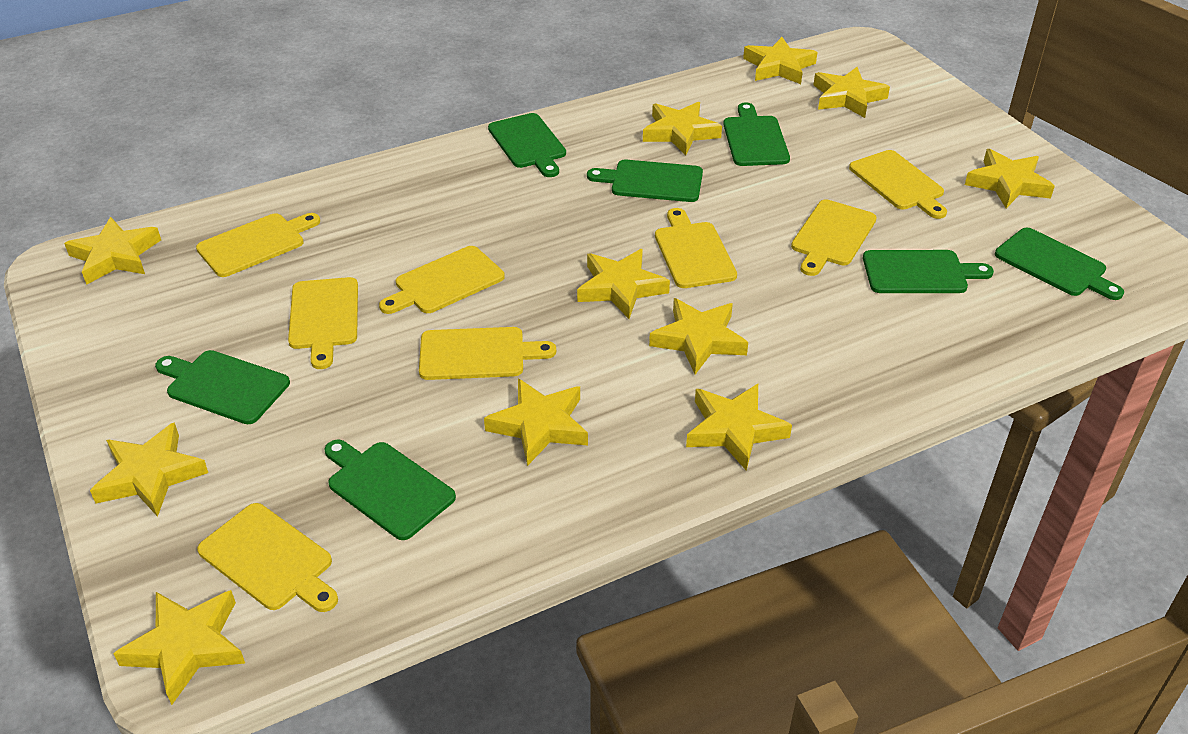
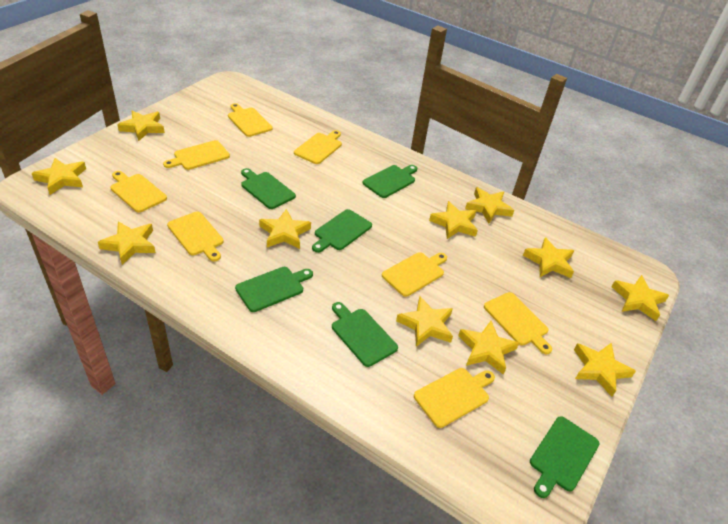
green cutting board: [155,350,290,424] [325,439,456,540] [488,113,566,177] [587,160,703,202] [723,102,790,166] [863,250,994,293] [995,228,1124,300] = 7 -> [235,267,313,312] [241,168,296,209] [312,209,372,253] [332,302,398,367] [363,165,417,198] [530,416,599,498] = 6

